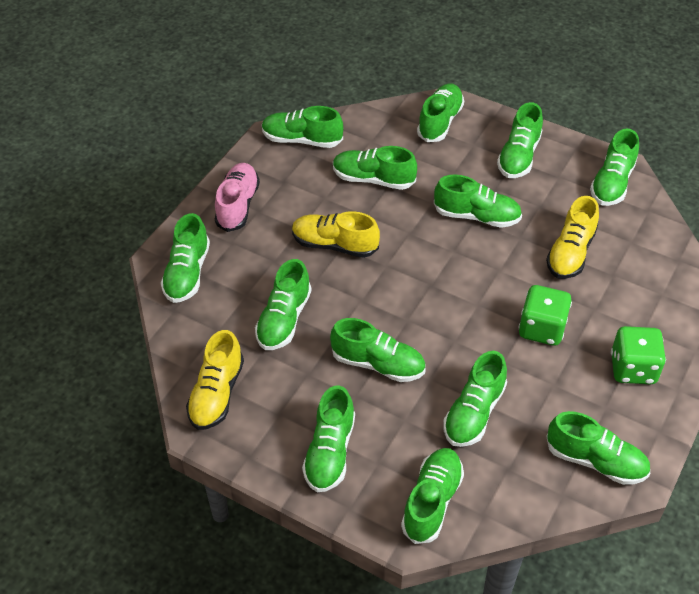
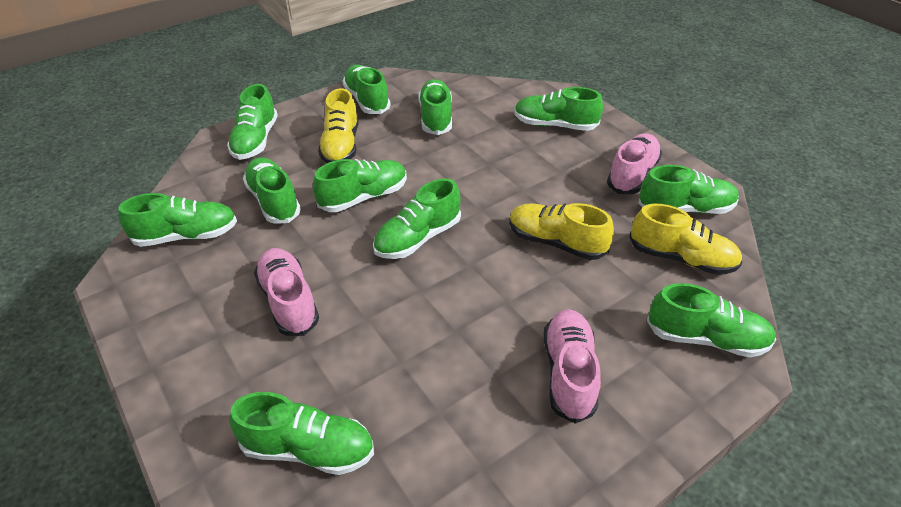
green dice: [519,285,572,346] [611,326,666,385] = 2 -> none = 0
green shoe: [161,213,210,303] [255,259,311,350] [262,106,343,148] [302,385,355,492] [330,318,426,382] [333,146,417,190] [401,448,464,544] [417,83,464,142] [434,174,522,228] [443,351,507,447] [497,102,543,178] [546,411,650,485] [590,128,639,206] = 13 -> [118,193,237,247] [227,84,278,160] [229,392,374,475] [243,157,301,224] [313,159,407,212] [342,65,391,114] [373,178,461,259] [418,79,452,135] [514,87,603,131] [638,165,739,214] [646,283,776,357] = 11
pink shoe: [215,163,260,232] = 1 -> [254,248,319,336] [544,309,601,424] [607,133,662,194] = 3

